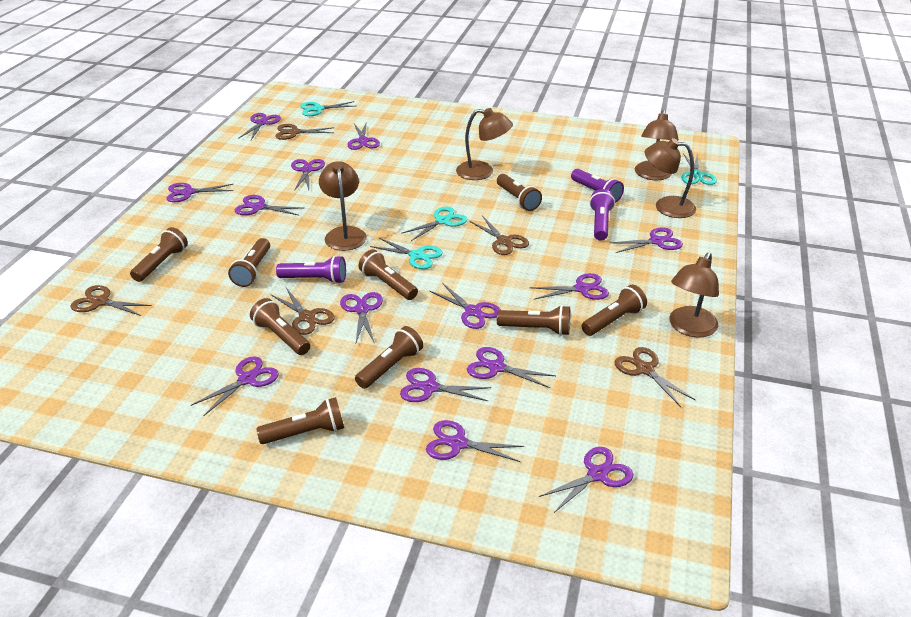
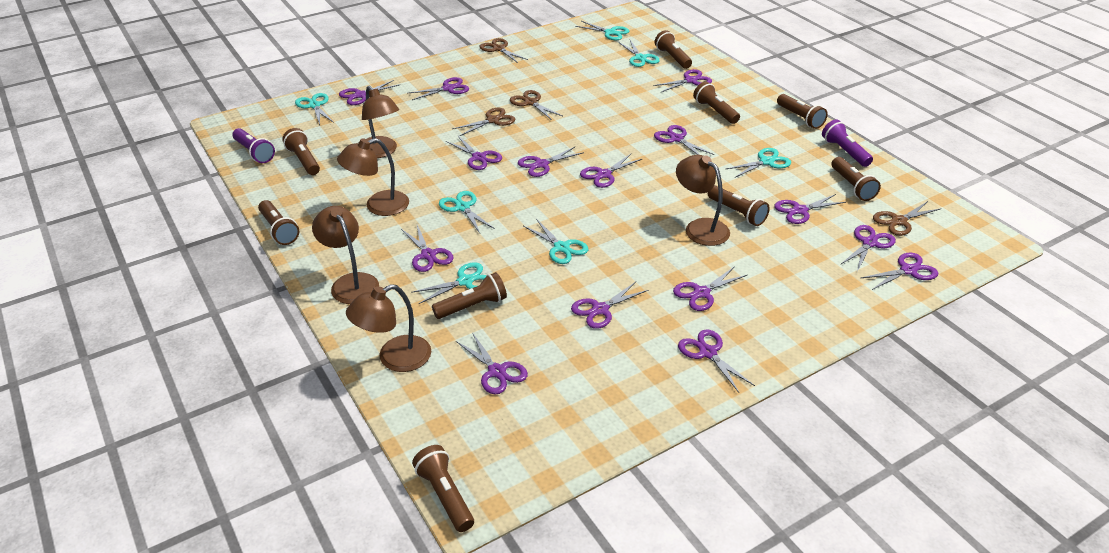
brown scissors: [70,285,152,316] [270,288,335,335] [275,124,335,140] [470,217,529,255] [615,347,696,407] = 5 -> [452,108,515,136] [479,38,528,63] [510,90,562,120] [873,201,940,236] = 4
purple flashlight: [276,256,346,284] [571,169,624,203] [589,189,615,241] = 3 -> [232,128,275,163] [822,119,873,167] = 2
purple scissors: [167,183,233,202] [191,356,279,416] [235,195,303,215] [238,113,281,140] [291,159,325,191] [340,292,383,344] [347,121,380,150] [400,368,491,402] [426,420,524,462] [430,283,501,329] [467,347,556,388] [529,273,609,300] [539,447,634,513] [610,227,683,253] = 14 -> [339,80,399,105] [401,225,454,272] [409,77,469,100] [446,135,502,170] [456,332,528,394] [518,147,584,177] [571,282,648,329] [580,154,642,188] [653,69,712,92] [654,125,714,155] [673,266,747,311] [678,330,755,393] [774,194,846,224] [841,225,896,271] [861,253,938,290] = 15
turquoise scissors: [300,101,355,116] [370,237,443,269] [401,206,467,241] [681,153,717,185] = 4 -> [295,93,334,125] [411,262,487,304] [439,191,495,233] [523,219,588,264] [575,21,630,40] [618,40,660,67] [726,148,791,177] = 7

